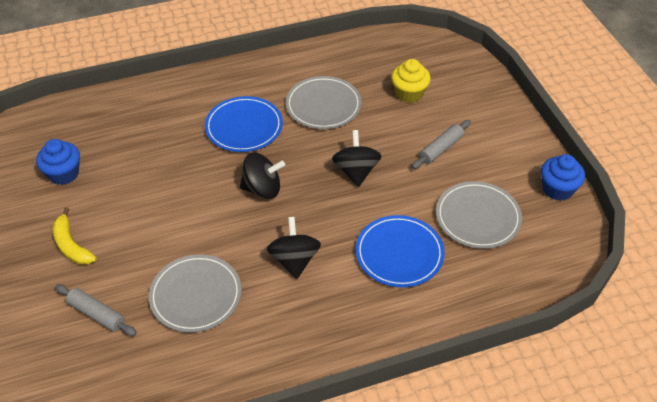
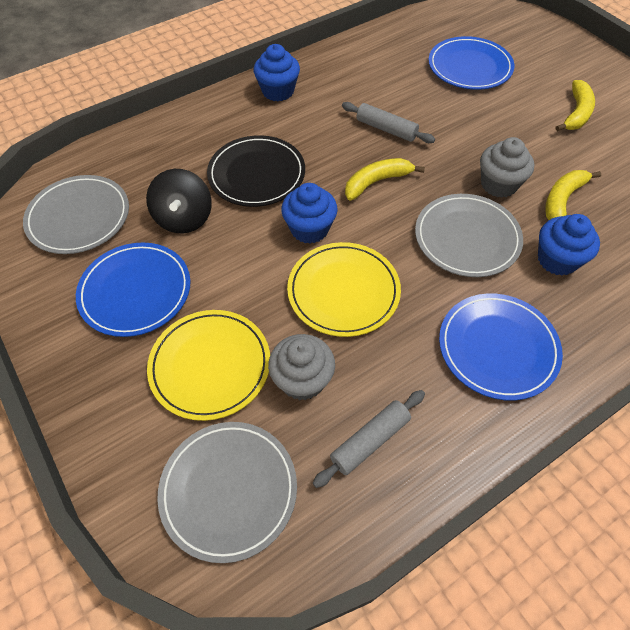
black plate: none = 0 -> [207,135,305,207] = 1
black spinning top: [240,153,285,199] [267,217,321,279] [332,130,381,187] = 3 -> [146,169,212,233] = 1
blue cupcake: [36,139,80,185] [541,154,585,201] = 2 -> [254,44,300,101] [281,183,337,244] [538,214,600,276] = 3
blue plate: [205,96,283,152] [356,215,444,287] = 2 -> [76,242,191,337] [429,36,515,90] [439,293,563,401] = 3
grey cupcake: none = 0 -> [268,334,335,400] [480,137,534,198] = 2
yellow banana: [53,207,96,265] = 1 -> [345,158,425,201] [545,170,601,220] [555,80,595,131] = 3
yellow cupcake: [391,59,431,103] = 1 -> none = 0
yellow plate: none = 0 -> [147,310,270,421] [287,242,401,337] = 2

